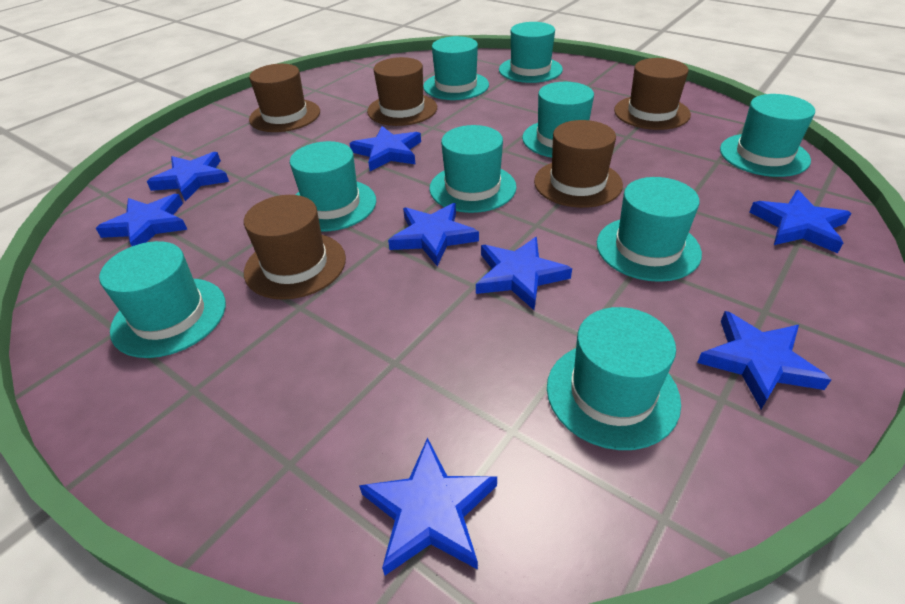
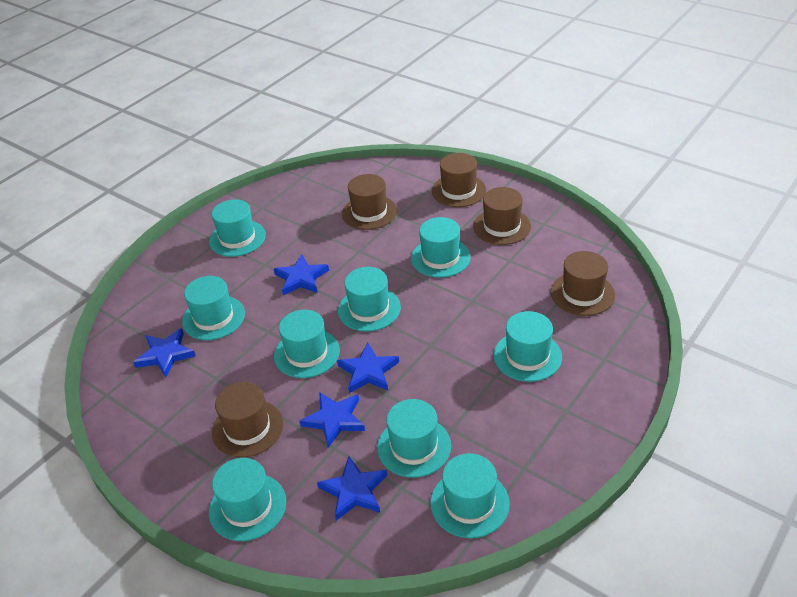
blue star: [96,194,187,246] [147,152,229,201] [349,126,421,171] [359,438,497,575] [388,203,479,266] [476,237,572,310] [697,311,832,409] [750,190,851,253] = 8 -> [133,328,196,377] [274,254,329,295] [299,392,365,448] [317,456,387,521] [337,343,399,393] = 5

